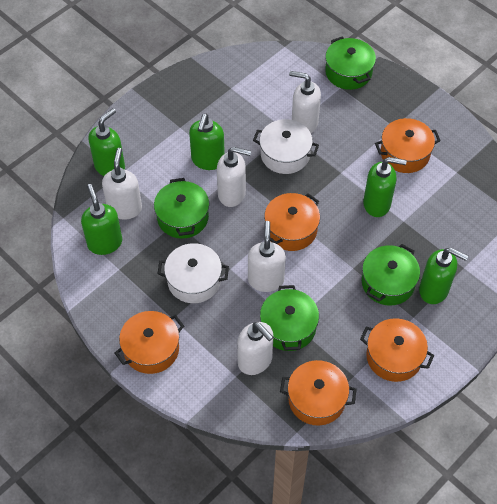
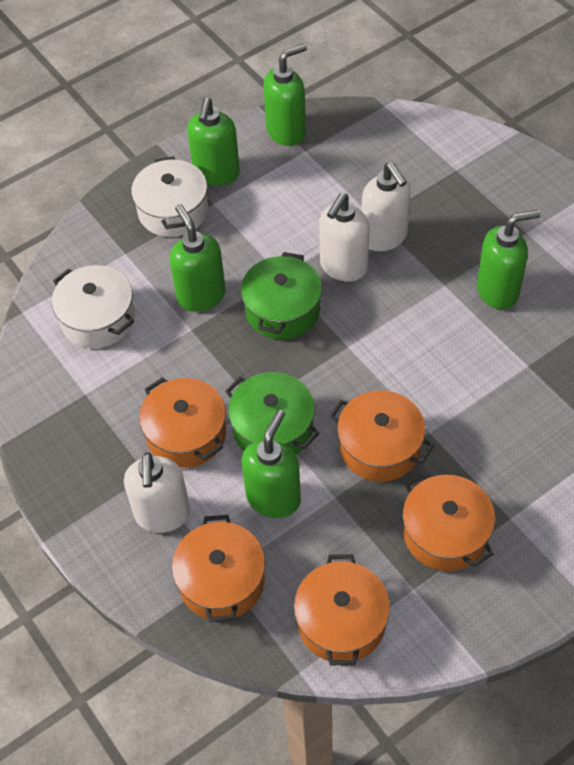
green pot: [154,178,209,239] [260,285,319,351] [325,36,376,90] [362,244,420,306] = 4 -> [225,372,320,455] [241,252,322,339] = 2
white soap dispenser: [102,148,142,219] [217,147,251,207] [237,322,273,375] [248,221,286,292] [289,71,321,133] = 5 -> [124,452,191,533] [319,193,369,282] [362,162,411,251] = 3

